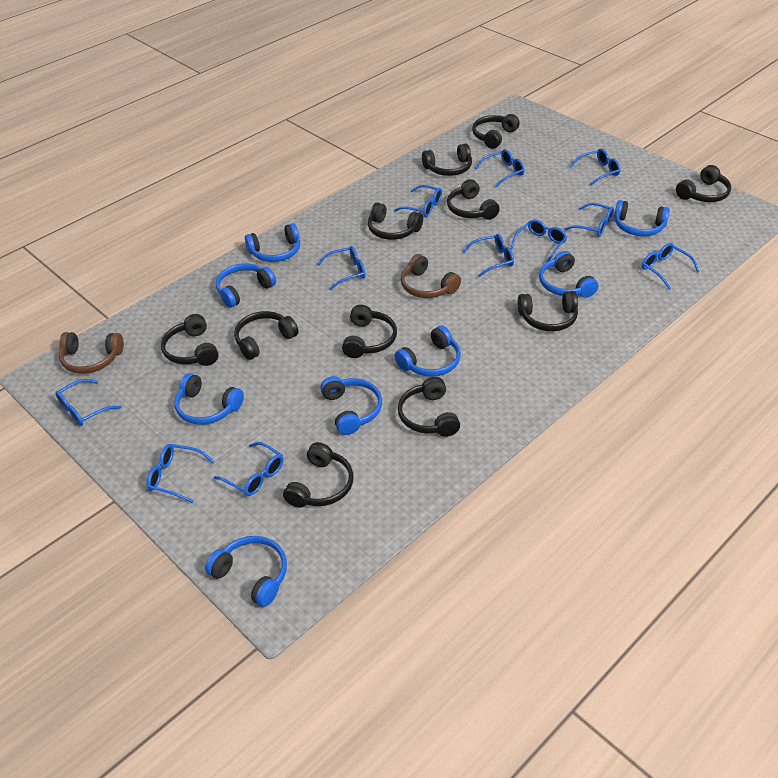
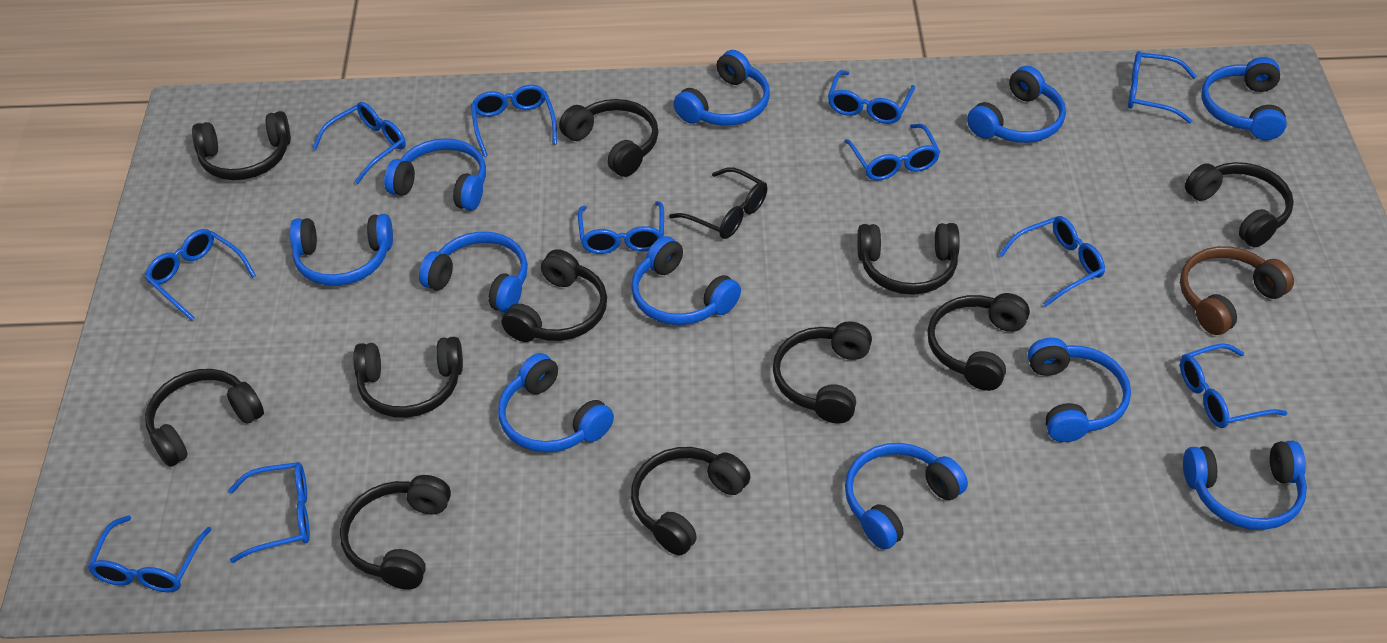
black glasses: none = 0 -> [669,167,767,239] = 1
blue headphones: [174,373,244,425] [205,536,287,607] [216,263,276,308] [245,223,300,262] [320,376,382,435] [395,326,461,377] [539,251,598,298] [614,200,670,236] = 8 -> [290,214,393,286] [384,138,486,211] [419,232,528,313] [498,353,614,453] [631,236,741,325] [673,50,770,126] [845,443,968,549] [967,66,1066,143] [1028,337,1131,442] [1183,441,1307,530] [1201,57,1287,140] = 11
brown headphones: [59,332,124,374] [401,254,461,298] = 2 -> [1180,246,1294,335] = 1

